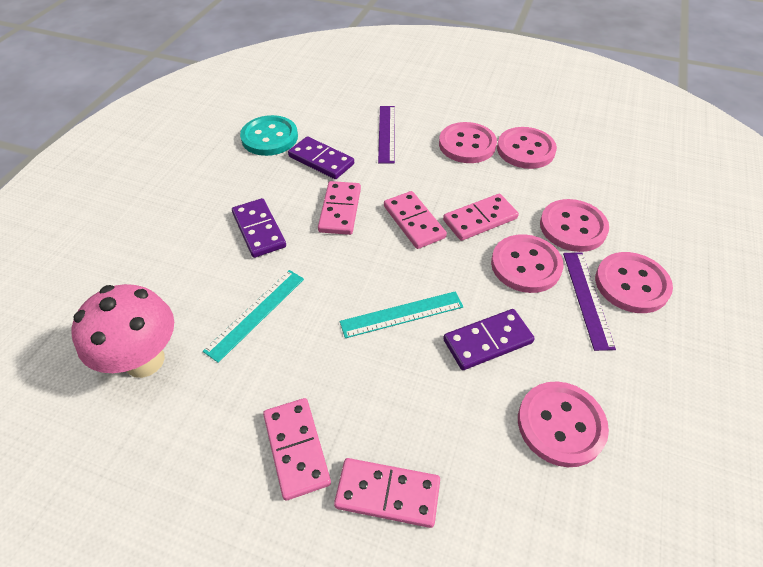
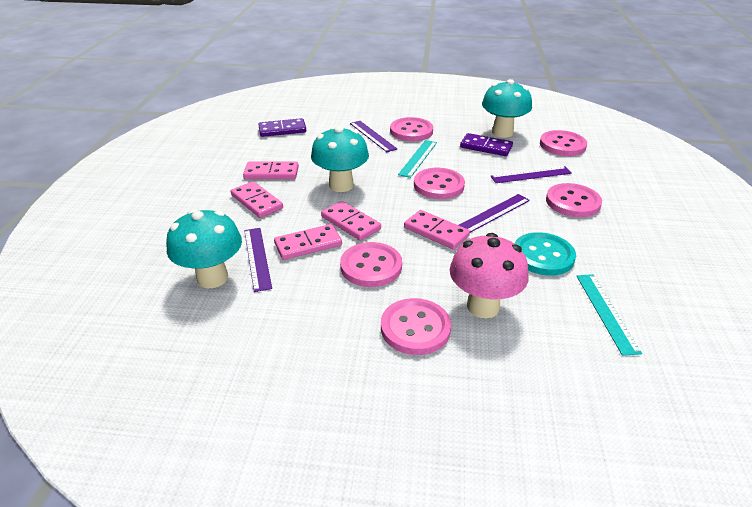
purple domino: [232,198,286,258] [288,136,354,179] [443,309,535,370] = 3 -> [258,118,306,137] [460,133,513,156] = 2
purple ruler: [378,106,395,164] [563,252,616,351] = 2 -> [244,228,272,292] [350,121,397,152] [459,194,530,233] [490,166,572,183] = 4
turquoise mushroom: none = 0 -> [166,209,242,288] [311,126,369,192] [482,79,532,138] = 3

